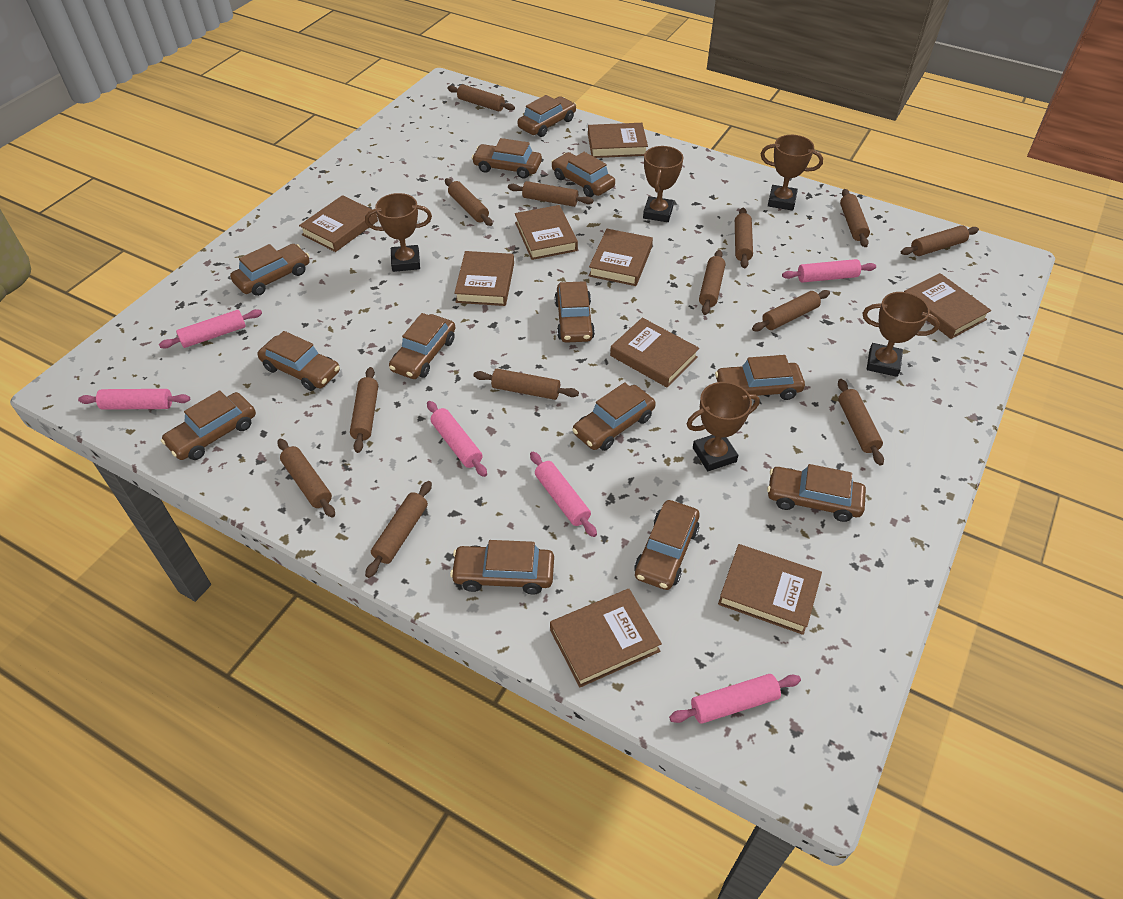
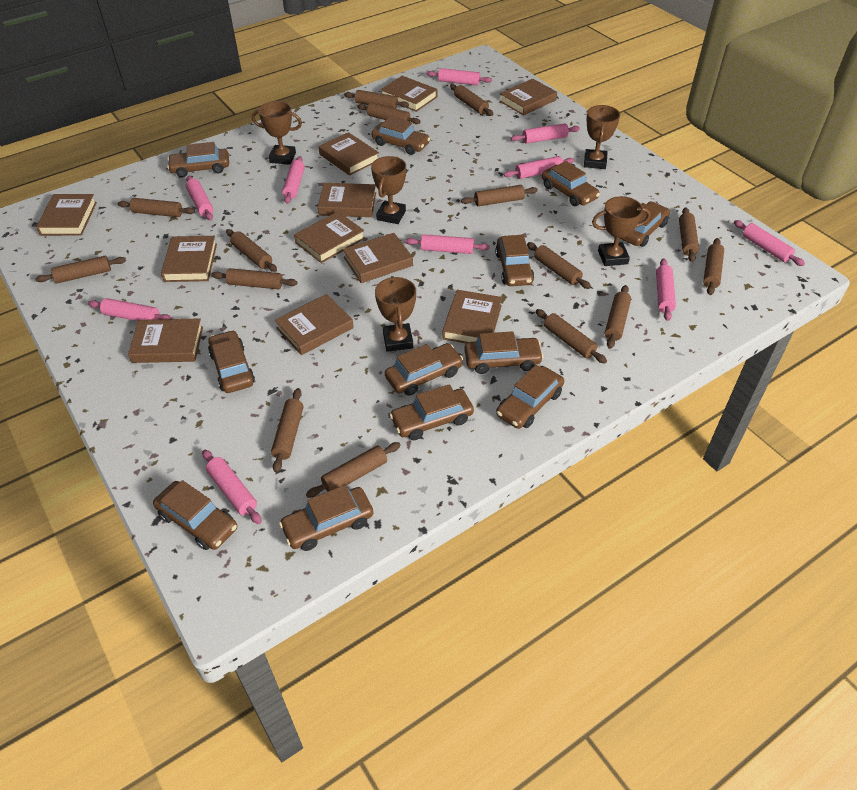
brown book: [299,195,378,252] [454,251,514,306] [515,205,578,260] [550,589,662,687] [588,123,648,158] [589,229,653,286] [610,318,699,387] [718,544,822,635] [904,273,991,339] = 9 -> [36,194,97,236] [128,318,203,363] [161,236,217,282] [275,294,354,355] [294,211,365,263] [318,183,376,217] [319,132,379,176] [343,233,413,283] [380,76,438,112] [442,290,502,343] [499,79,557,116] = 11
brown car: [161,390,256,460] [230,244,309,296] [257,331,340,391] [389,313,455,379] [450,540,554,595] [472,138,542,179] [517,95,576,137] [552,152,615,197] [554,281,595,343] [572,382,656,451] [634,500,699,590] [715,355,805,400] [767,464,866,522] = 13 -> [153,480,237,550] [167,142,229,178] [208,330,255,393] [279,485,373,551] [372,116,430,155] [385,343,463,396] [389,384,474,440] [464,331,544,374] [495,235,534,286] [496,365,564,429] [542,161,600,206] [620,202,670,247] = 12
brown rolling pin: [277,439,335,518] [350,367,378,453] [365,481,432,578] [445,178,493,226] [447,84,515,111] [474,369,579,400] [508,181,593,207] [699,250,725,315] [735,208,753,268] [752,290,830,331] [838,379,884,466] [840,189,870,247] [901,225,979,256] = 13 -> [35,256,126,283] [118,198,195,217] [211,268,297,289] [226,229,277,272] [271,388,303,472] [306,442,401,498] [344,90,409,109] [357,103,421,124] [450,84,494,116] [461,185,538,206] [527,242,591,289] [536,309,607,363] [605,285,631,349] [679,207,699,262] [703,238,724,295] = 15
pink rolling pin: [78,389,190,410] [159,309,262,348] [427,401,487,477] [530,452,597,537] [669,674,801,724] [782,259,876,283] = 6 -> [88,298,172,321] [186,176,213,220] [202,450,262,524] [282,156,305,204] [405,234,489,254] [427,68,492,85] [504,156,574,179] [511,123,580,144] [656,259,676,321] [734,220,805,266] = 10

